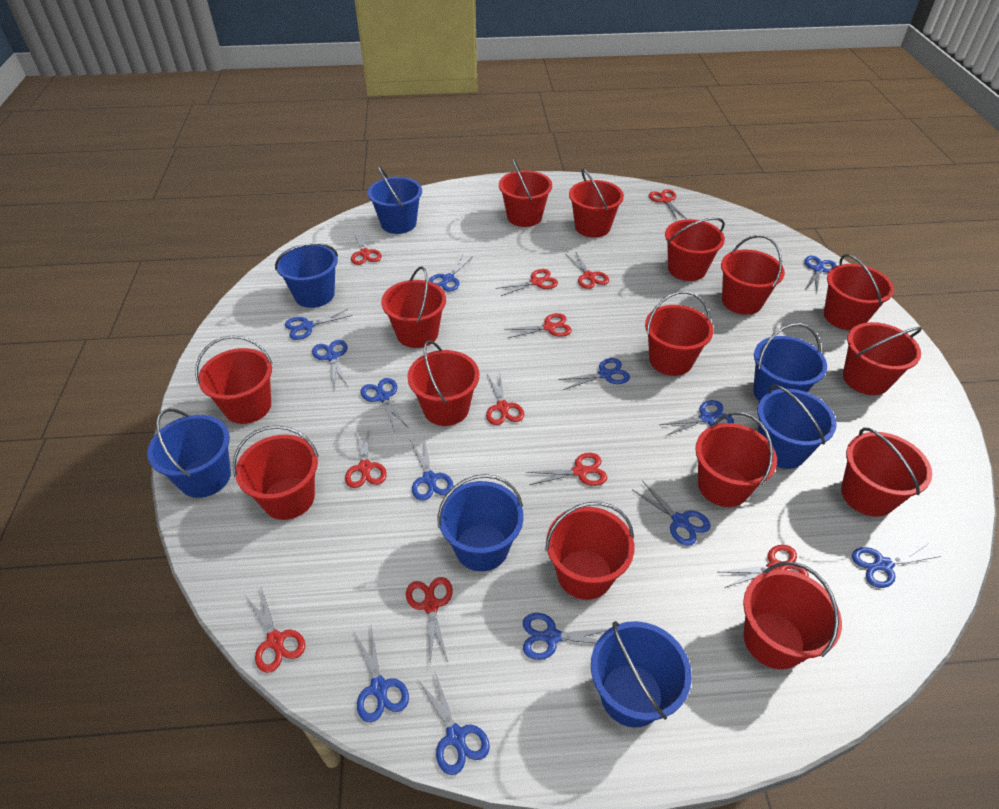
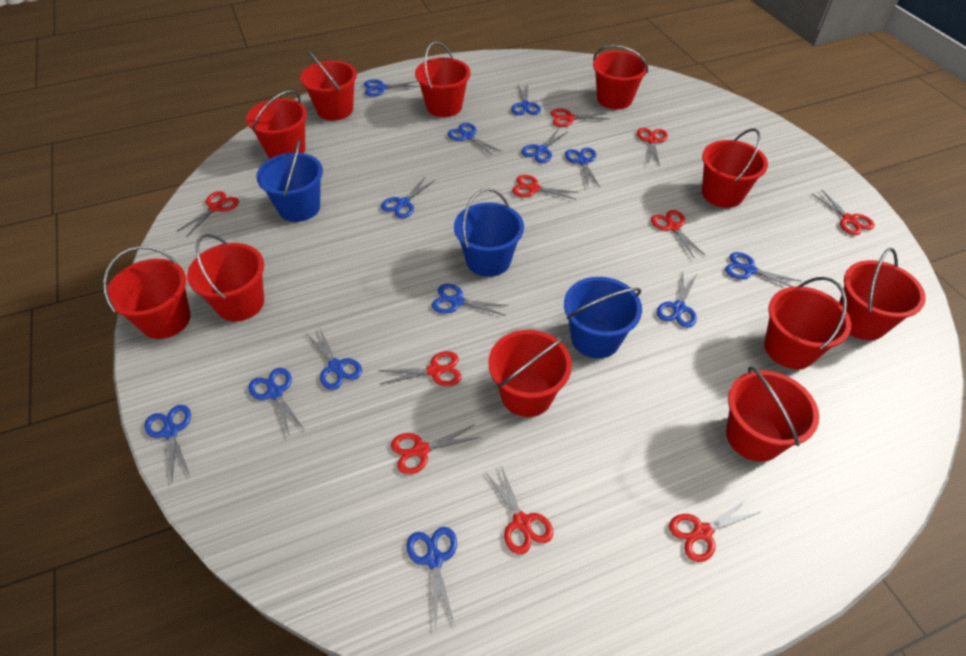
blue bucket: [147,409,231,498] [275,243,338,308] [368,165,422,234] [437,474,524,571] [591,621,692,728] [753,323,827,402] [757,384,837,469] = 7 -> [256,140,323,222] [454,188,524,277] [564,277,642,359] = 3
red bucket: [195,335,272,424] [233,425,319,520] [381,267,446,348] [407,340,479,426] [499,158,552,227] [545,502,634,600] [569,169,624,238] [645,291,713,376] [665,217,725,281] [695,412,777,507] [721,235,785,315] [743,562,842,670] [824,254,894,330] [841,428,932,517] [843,322,922,395] = 15 -> [103,246,191,339] [187,234,264,321] [246,90,307,159] [300,50,357,120] [415,42,471,117] [488,330,572,417] [593,45,648,109] [702,128,768,208] [726,366,819,462] [764,277,851,369] [839,248,926,340] = 11
red scissors: [245,588,305,673] [345,426,387,488] [351,229,382,265] [406,577,453,662] [486,373,524,425] [496,269,558,296] [504,313,572,338] [526,453,607,486] [565,252,609,289] [649,189,686,220] [720,545,809,588] = 11 -> [177,191,239,237] [378,351,462,386] [391,424,481,474] [485,466,553,555] [512,175,576,199] [551,108,608,127] [637,128,668,166] [651,210,706,258] [669,497,760,562] [812,189,875,235] = 10

